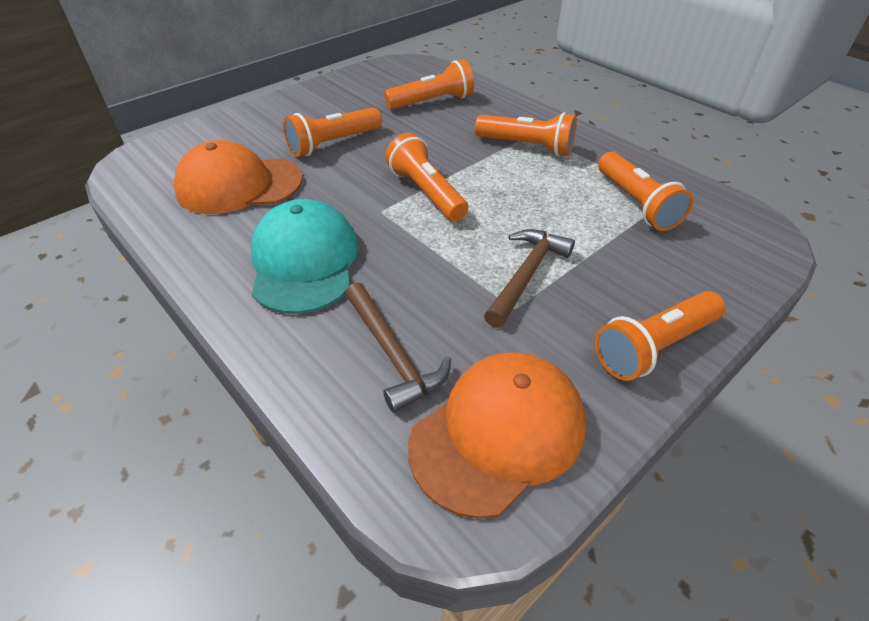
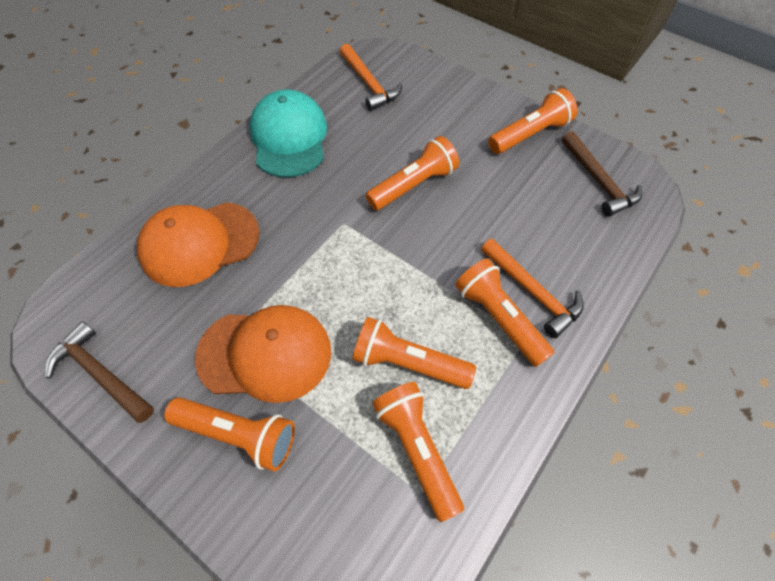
orange hammer: none = 0 -> [340,43,402,111] [481,238,584,338] = 2

